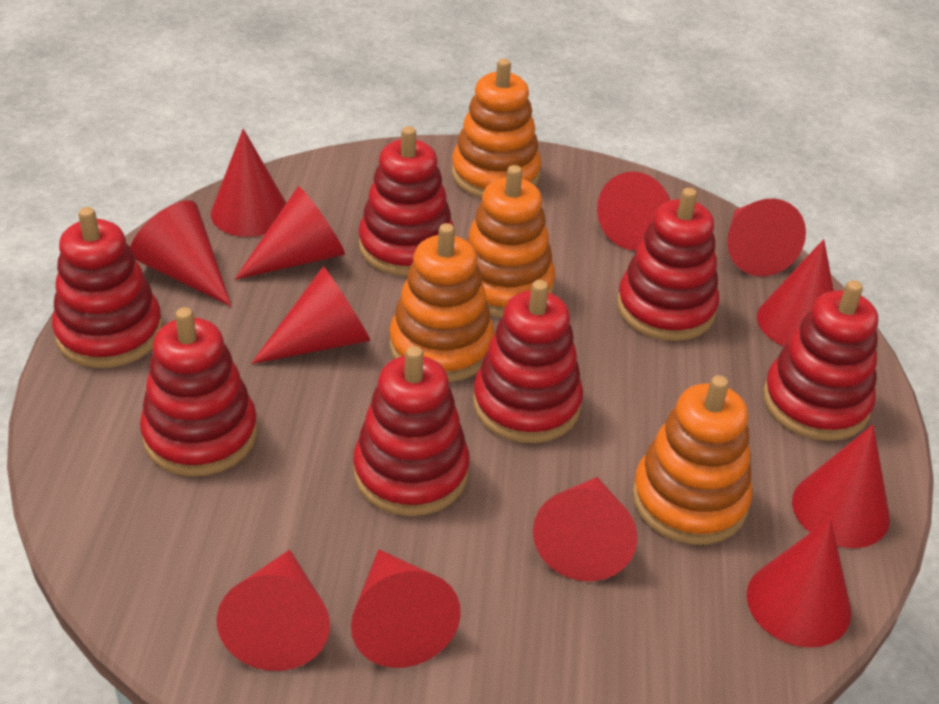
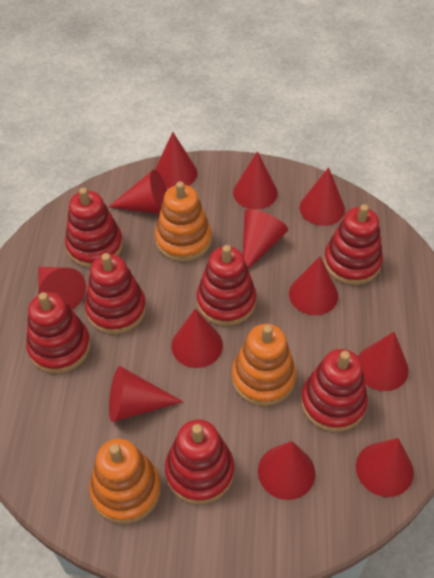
orange stacking toy: [389,223,495,382] [452,59,541,198] [466,165,555,318] [632,375,752,545] = 4 -> [89,439,161,524] [155,181,212,262] [232,324,296,406] = 3

